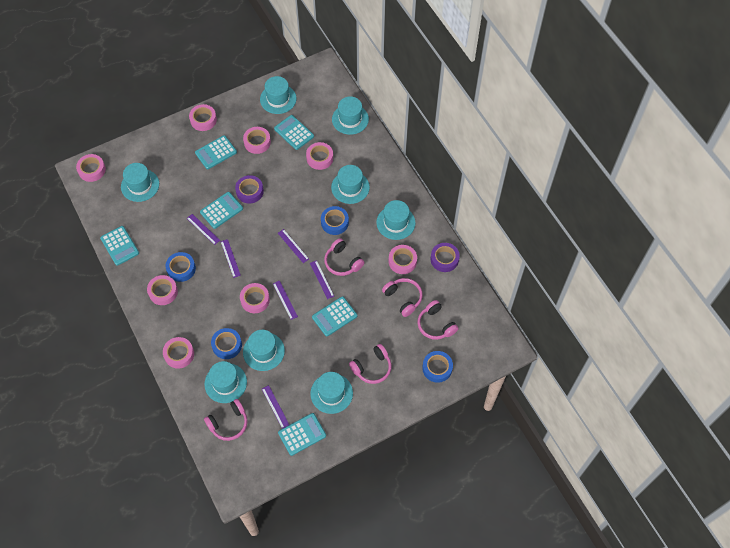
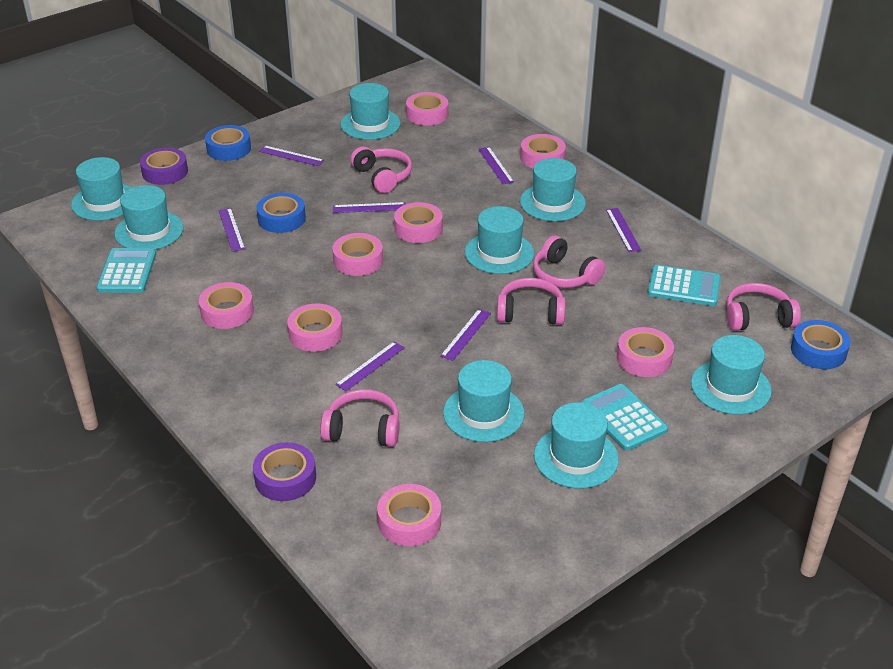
blue tape: [165,252,196,282] [211,328,242,359] [321,206,349,235] [422,351,453,383] = 4 -> [205,125,251,161] [256,193,306,233] [791,320,851,369] = 3
purple ruler: [187,214,220,245] [221,239,241,278] [262,385,289,429] [273,281,298,320] [278,229,309,263] [310,260,334,299] = 6 -> [218,208,245,252] [259,145,324,166] [333,202,406,213] [335,342,405,391] [440,309,491,361] [478,147,514,184] [606,208,641,252] = 7
turquoise calculator: [100,226,139,266] [195,135,237,169] [200,192,243,229] [274,115,314,150] [278,413,326,456] [312,296,357,336] = 6 -> [96,248,156,293] [581,384,668,451] [648,265,721,306] = 3

